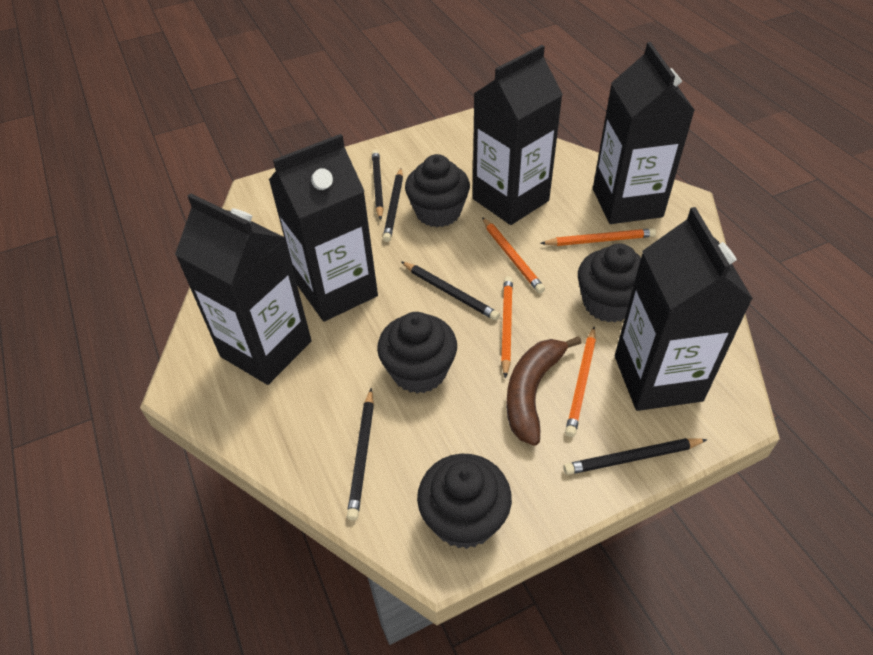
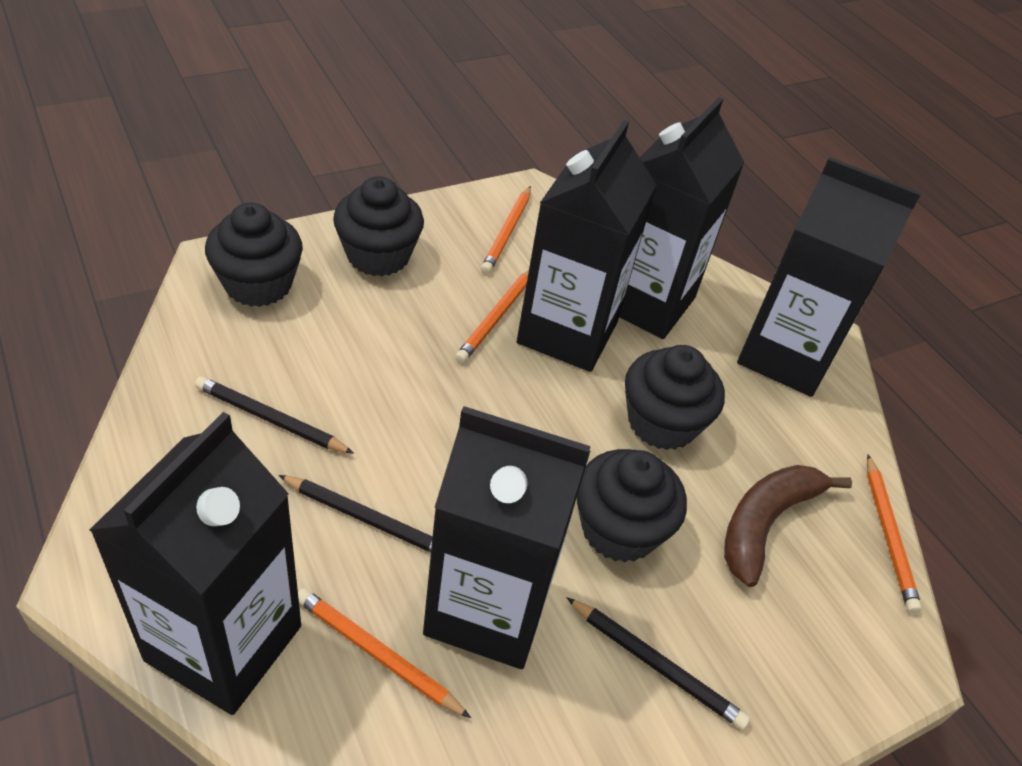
black pencil: [347,388,374,520] [372,150,384,220] [383,168,403,242] [402,262,500,320] [563,438,707,475] = 5 -> [195,377,354,454] [279,475,433,553] [567,598,750,730] = 3

